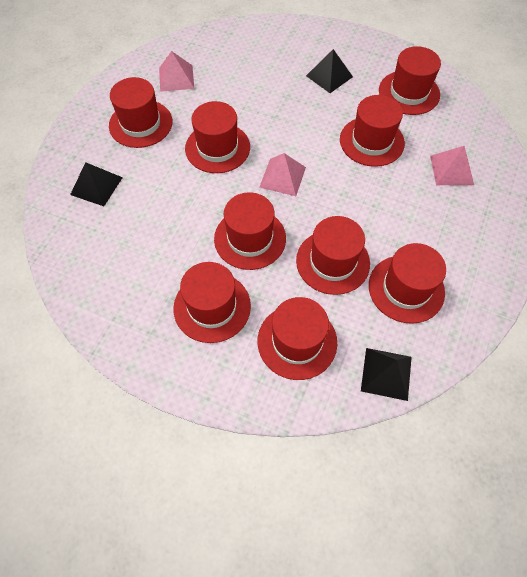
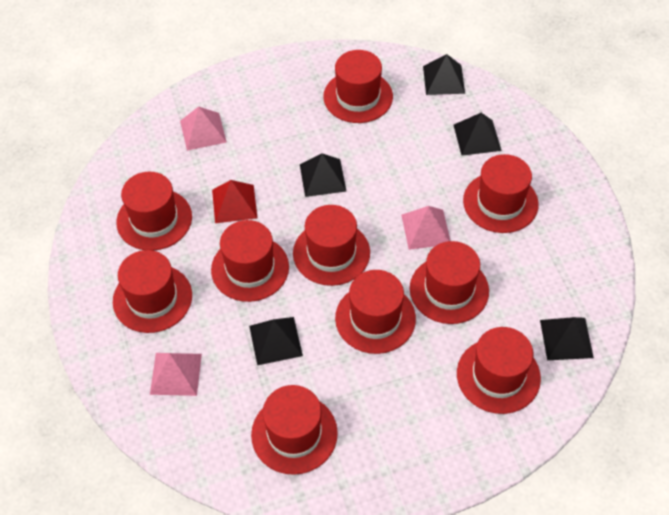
black pyramid: [70,162,123,206] [306,49,353,93] [361,348,412,401] = 3 -> [249,317,303,365] [300,153,347,197] [423,54,465,95] [453,113,501,156] [540,317,594,360] = 5
red hat: [109,77,172,148] [174,262,251,343] [185,101,250,173] [214,192,286,270] [258,297,337,380] [296,216,370,295] [340,95,405,167] [369,243,446,324] [379,46,441,115] = 9 -> [113,250,192,333] [116,172,192,251] [211,220,289,302] [251,385,338,475] [293,205,370,286] [323,50,393,123] [335,270,416,354] [410,241,489,324] [457,327,541,414] [463,154,539,233] = 10
red pyramid: none = 0 -> [212,180,257,223] = 1

